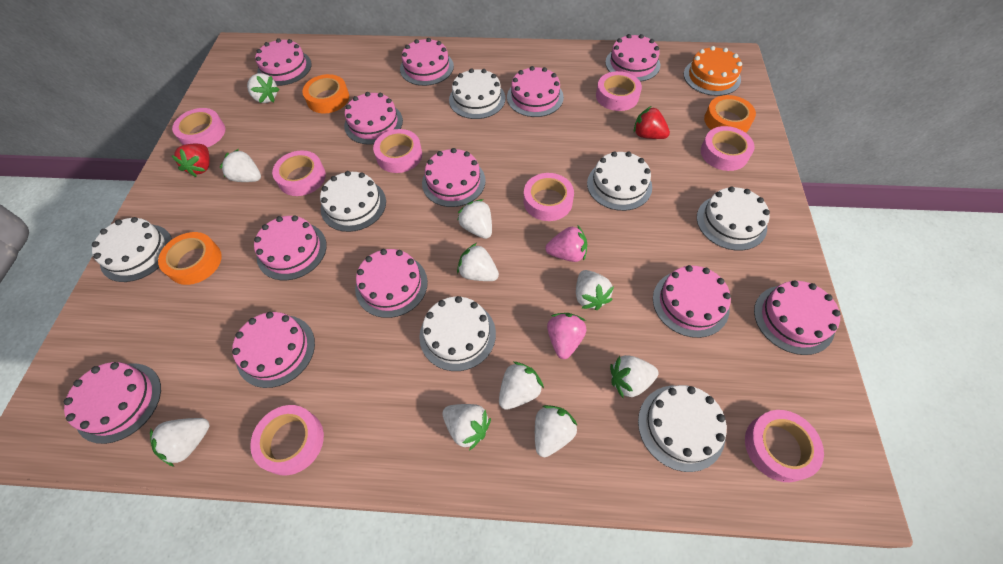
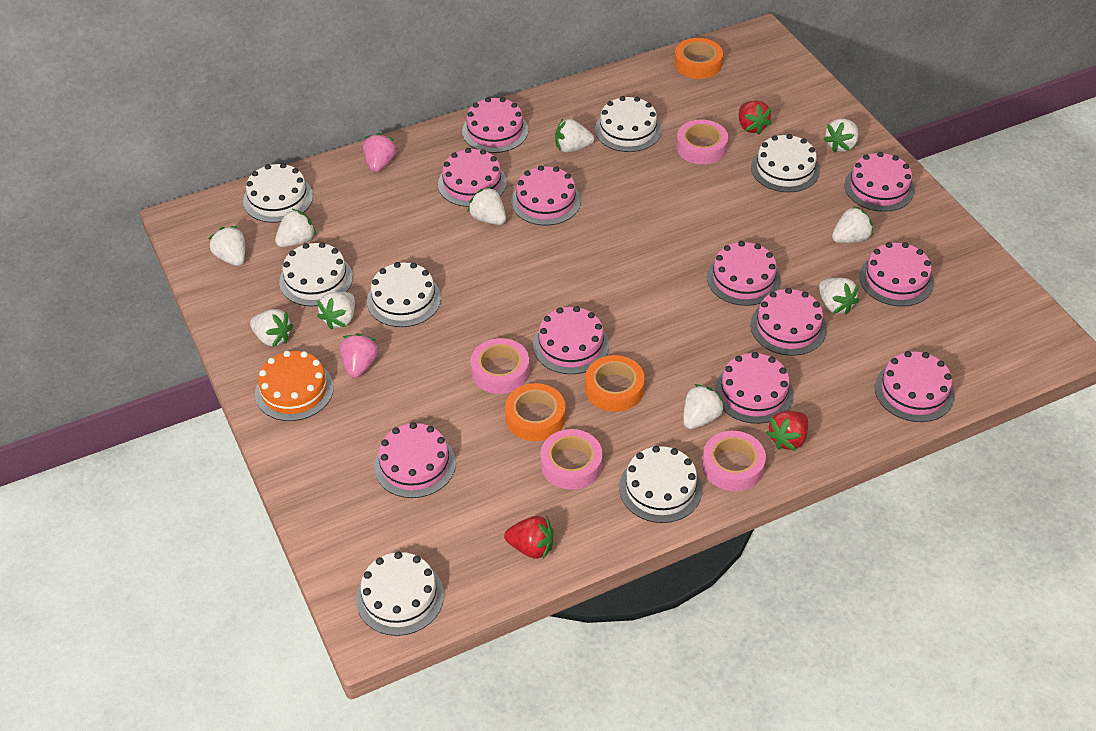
pink cake: [64,362,161,444] [232,312,315,388] [254,215,327,280] [255,38,312,86] [344,92,403,145] [355,249,428,318] [400,38,454,86] [422,148,486,207] [507,66,564,117] [605,34,660,82] [653,265,731,338] [754,280,841,355] = 12 -> [374,422,456,498] [438,148,507,207] [462,97,528,153] [511,165,581,226] [533,306,609,374] [707,241,781,306] [715,352,794,424] [750,288,827,356] [844,152,915,212] [859,242,934,306] [875,351,955,422] = 11
pink tape: [172,108,225,147] [250,405,324,475] [272,151,326,196] [373,129,422,173] [524,173,574,221] [596,71,642,111] [701,126,755,171] [745,410,824,482] = 8 -> [471,338,530,394] [541,429,603,490] [676,119,728,164] [702,431,766,491] = 4
red strawberry: [172,144,210,177] [634,106,670,139] = 2 -> [504,515,554,559] [739,100,772,135] [766,411,808,451] = 3

